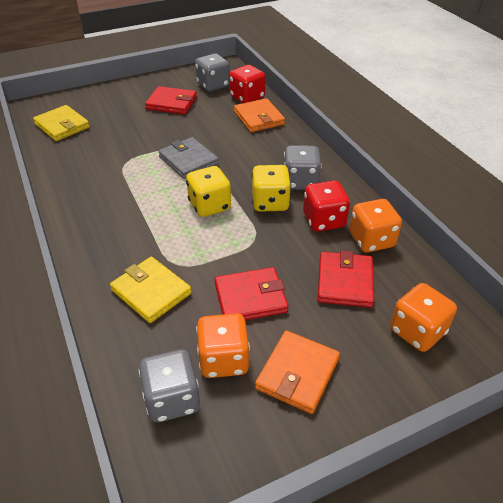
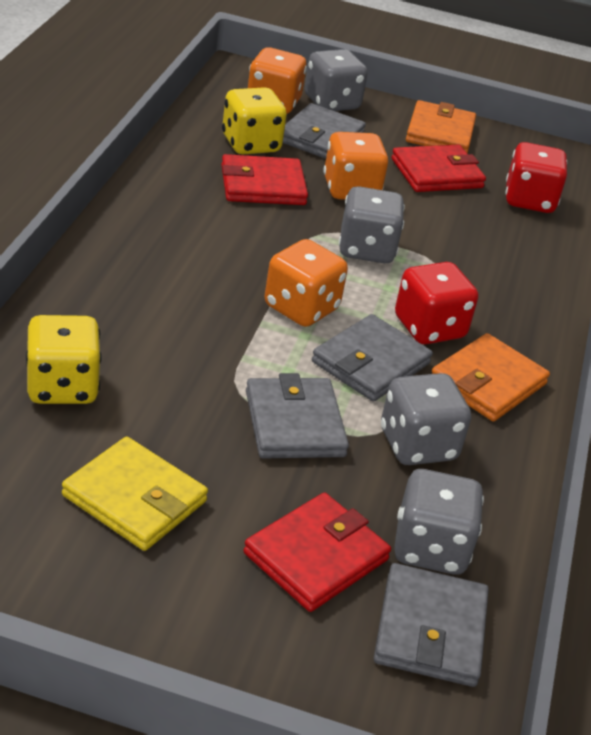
grey dice: [139,349,200,422] [195,54,230,91] [284,145,322,190] = 3 -> [305,49,368,111] [339,186,405,263] [381,373,471,465] [394,469,484,575] = 4
grey wallet: [158,137,219,179] = 1 -> [246,373,349,459] [283,103,366,159] [312,314,433,402] [374,563,489,687] = 4
yellow wallet: [33,105,90,141] [110,257,192,323] = 2 -> [62,436,208,551] = 1

